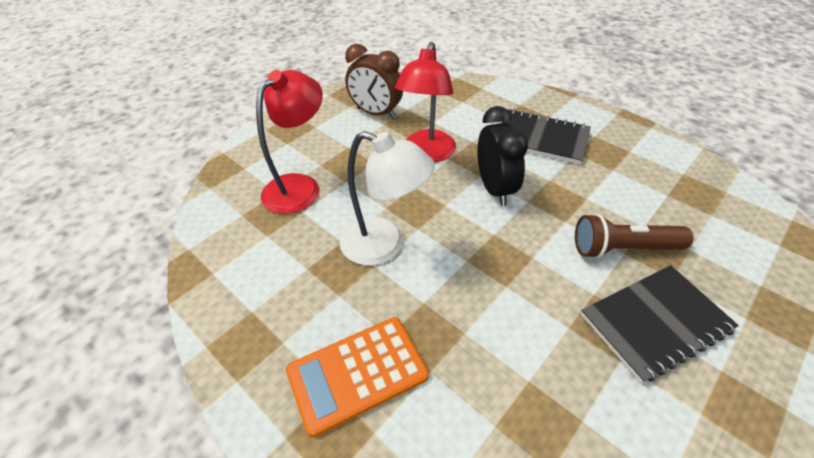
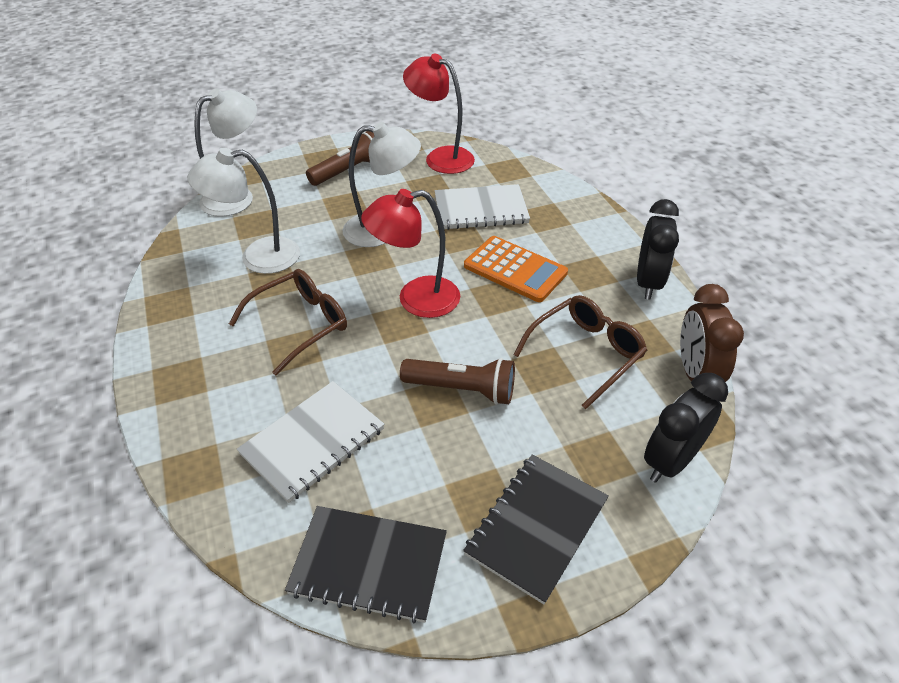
black clock: [477,106,528,206] = 1 -> [637,199,679,300] [644,373,728,483] = 2
brown flashlight: [575,214,694,259] = 1 -> [306,131,374,186] [400,358,515,405] = 2
brown glasses: none = 0 -> [229,269,347,376] [513,295,647,409] = 2
white lamp: [339,131,435,266] = 1 -> [187,148,300,274] [194,88,257,217] [343,122,421,247] = 3
white notebook: none = 0 -> [237,381,384,503] [435,184,530,230] = 2

